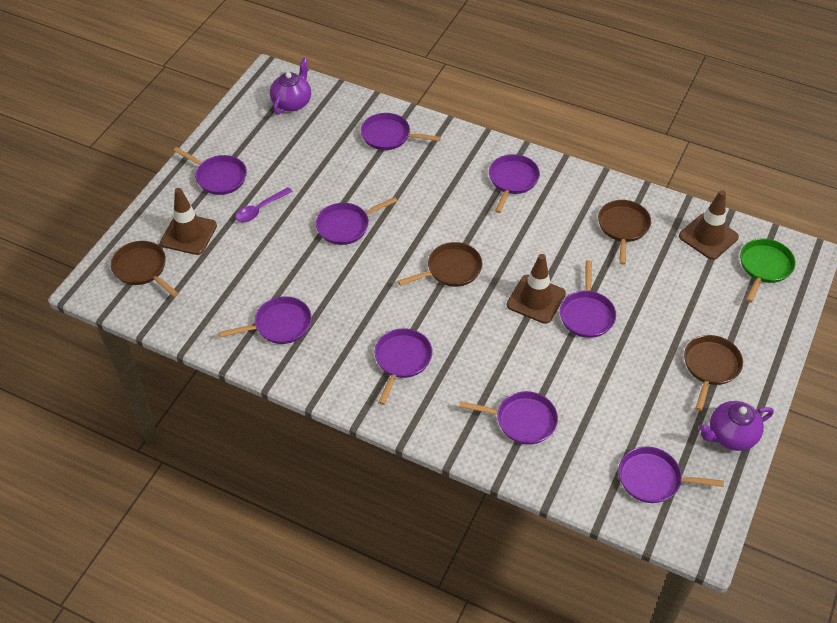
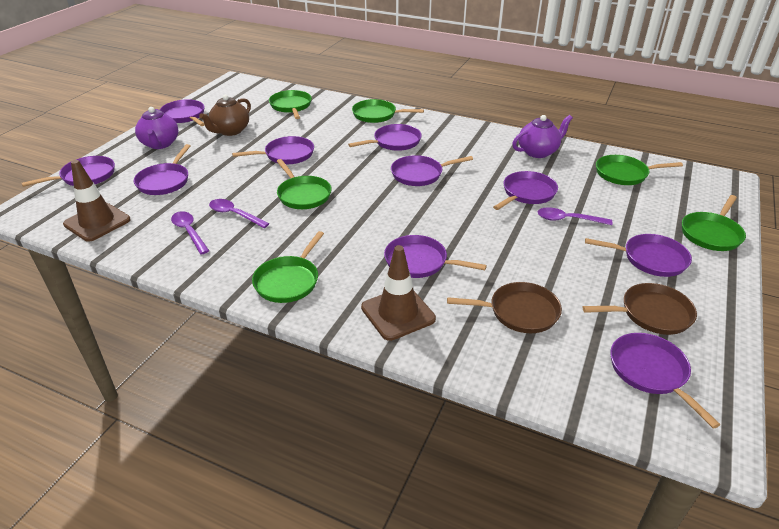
brown pan: [111,241,178,297] [398,242,483,287] [598,200,651,265] [684,335,743,411] = 4 -> [447,282,562,333] [583,283,697,335] = 2
brown teapot: none = 0 -> [199,95,251,136] = 1
brown traffic cone: [160,188,217,255] [507,254,566,324] [679,190,739,260] = 3 -> [63,160,130,242] [361,245,436,341] = 2
green pan: [740,239,796,302] = 1 -> [252,231,324,303] [269,90,312,119] [277,159,332,209] [352,99,424,123] [596,155,683,185] [682,195,746,251] = 6
purple pan: [173,147,247,195] [219,296,312,344] [316,197,397,245] [361,113,441,150] [374,328,433,405] [459,391,558,445] [489,154,540,213] [560,260,616,338] [619,446,724,503] = 9 -> [22,156,115,187] [134,144,190,195] [160,99,205,126] [232,136,314,164] [348,124,422,151] [384,235,487,278] [391,155,473,186] [493,171,558,210] [585,234,692,277] [610,333,720,428] = 10
purple spoon: [235,187,293,222] = 1 -> [171,211,209,254] [209,199,270,228] [538,207,613,225] = 3

